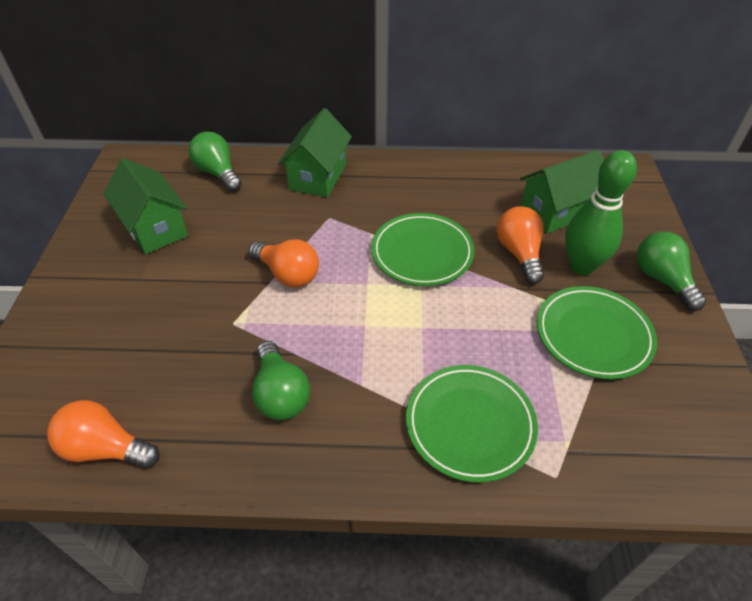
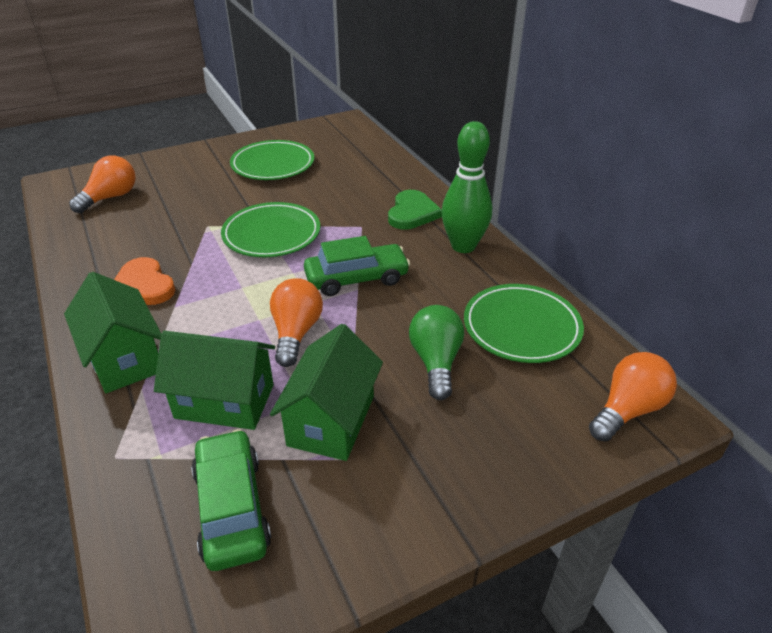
green car: none = 0 -> [191,429,271,571] [304,236,410,296] = 2
green heart: none = 0 -> [388,190,442,230] = 1
green light bulb: [189,131,242,192] [252,341,310,420] [637,232,706,311] = 3 -> [409,305,464,400] = 1
orange heart: none = 0 -> [114,257,175,305] = 1

